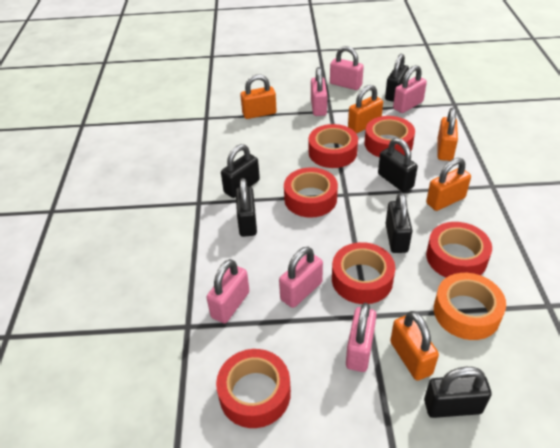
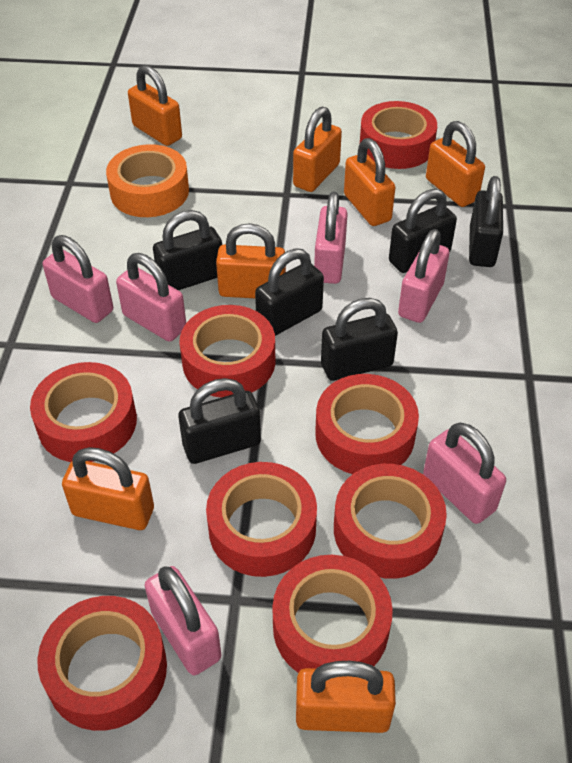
orange padlock: [240,74,277,119] [348,85,383,133] [390,311,439,381] [426,158,471,211] [437,107,458,161] = 5 -> [62,447,154,530] [128,65,182,146] [216,223,286,298] [293,107,342,192] [296,661,396,733] [344,138,395,226] [426,121,485,207] = 7
red tape: [216,349,291,428] [284,167,338,218] [309,124,358,168] [332,242,395,304] [365,116,415,157] [426,222,492,278] = 6 -> [30,362,137,462] [37,596,167,731] [179,305,275,398] [206,462,317,577] [272,555,393,673] [315,374,419,474] [334,464,447,579] [360,101,437,169] = 8

